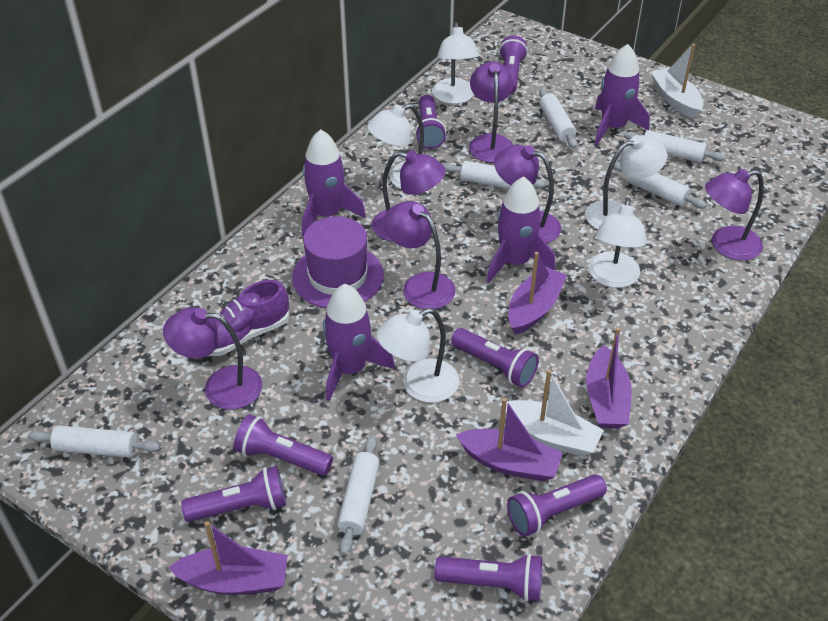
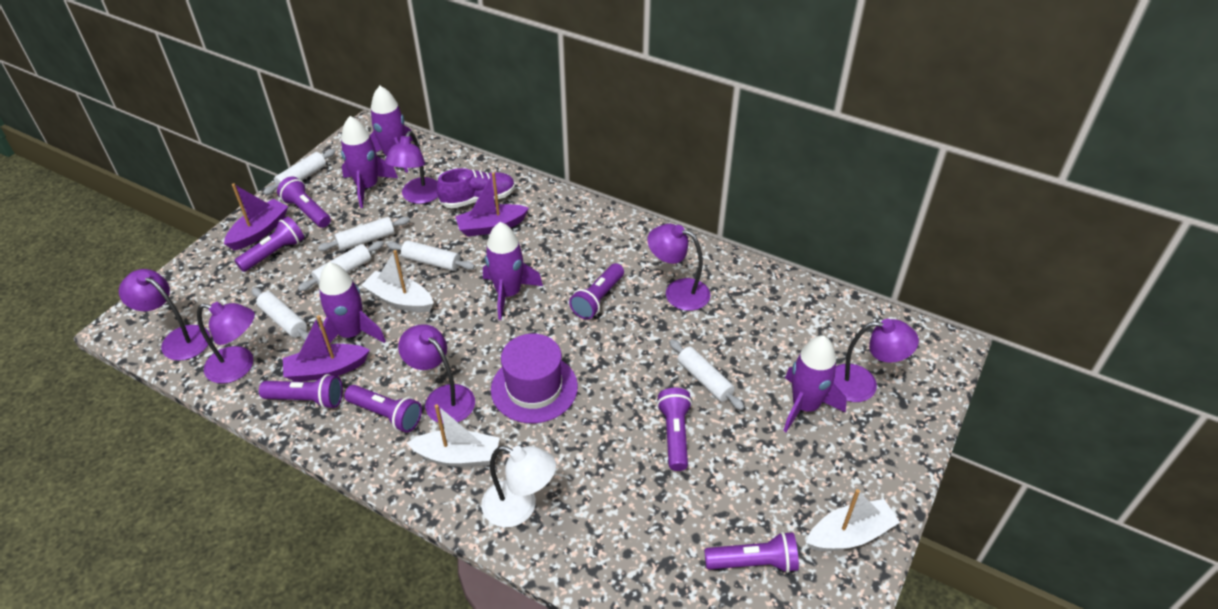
purple boat: [168,521,288,595] [456,398,563,481] [508,252,567,335] [586,328,632,428] = 4 -> [224,183,288,251] [283,315,370,382] [455,172,529,237] = 3
purple rocket: [302,129,366,236] [323,284,395,401] [486,176,555,283] [595,44,650,145] = 4 -> [319,262,386,345] [341,116,398,208] [370,86,413,173] [483,222,543,320] [783,335,847,432] = 5
white boat: [500,370,604,457] [651,44,703,119] = 2 -> [361,250,434,313] [407,404,500,467] [806,489,900,551] = 3
white lamp: [367,104,424,189] [376,308,460,403] [432,22,479,104] [585,135,667,230] [589,198,647,288] = 5 -> [481,446,556,527] = 1

